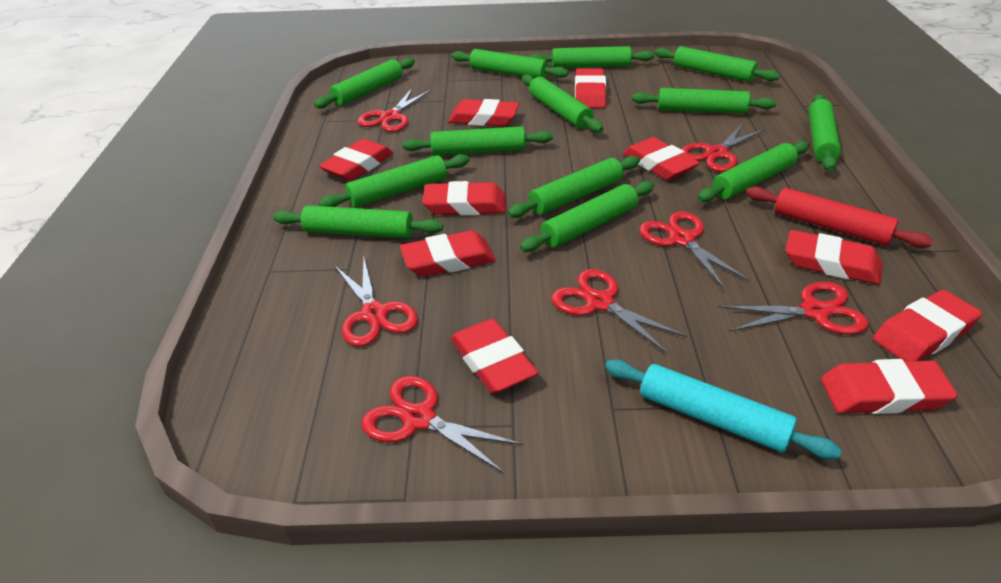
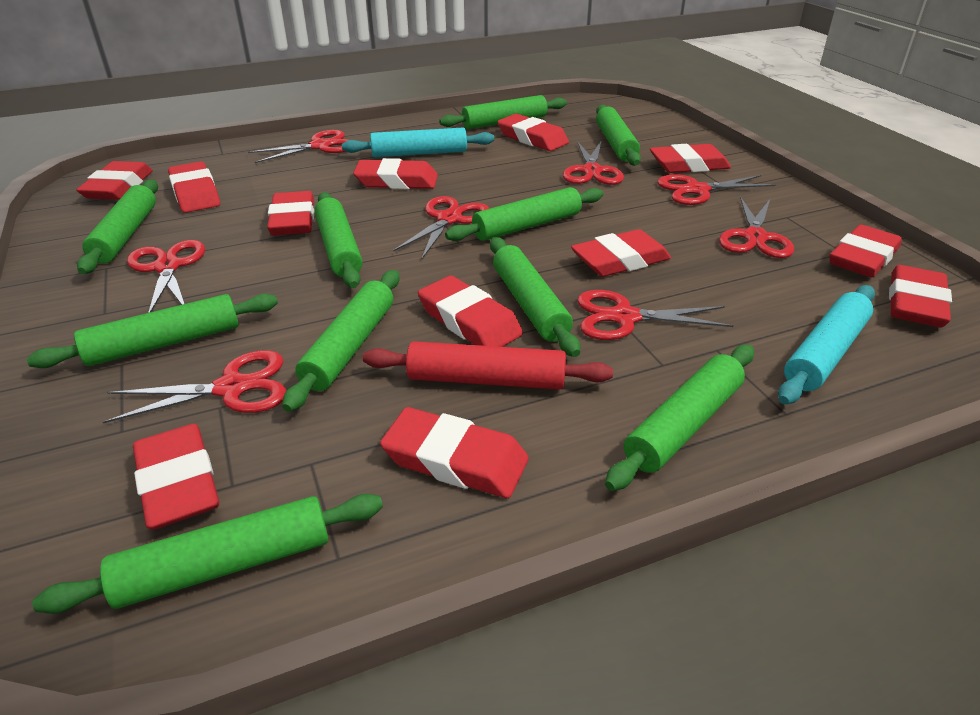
green rolling pin: [273,205,443,238] [314,58,415,109] [319,154,470,207] [402,126,553,155] [451,49,568,78] [508,156,640,218] [520,181,654,252] [522,74,604,132] [529,46,654,68] [632,88,776,114] [654,46,780,82] [698,141,809,202] [808,94,841,171] = 13 -> [27,294,278,368] [32,494,383,614] [77,179,158,274] [282,270,400,412] [315,192,363,288] [439,95,567,129] [445,187,603,241] [490,237,580,357] [596,105,641,166] [605,345,754,491] = 10
red eraser: [319,139,393,181] [400,231,496,277] [422,181,506,215] [448,99,519,126] [451,319,538,394] [575,68,606,108] [623,137,700,180] [786,230,882,284] [821,359,957,414] [873,290,982,361] = 10 -> [76,161,153,200] [133,424,220,530] [168,161,220,213] [267,191,314,236] [353,158,438,189] [380,407,529,498] [418,276,523,347] [497,114,569,151] [571,229,671,277] [650,144,731,173] [830,225,902,278] [889,265,952,327] = 12
red scissors: [335,259,418,346] [358,88,431,132] [361,376,523,473] [551,269,687,354] [639,212,750,289] [681,124,765,172] [718,282,869,335] = 7 -> [103,350,286,423] [127,240,205,313] [248,130,349,163] [393,196,489,259] [563,140,624,185] [577,290,733,340] [657,174,776,205] [719,197,794,258] = 8
turquoise rolling pin: [605,359,842,459] = 1 -> [342,128,494,157] [778,285,875,404] = 2

